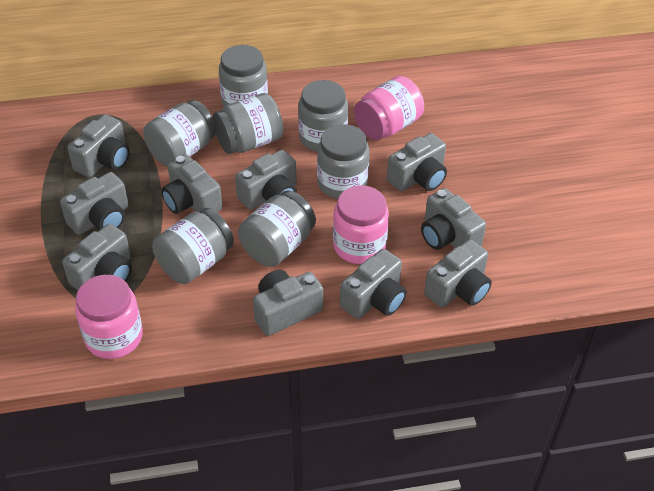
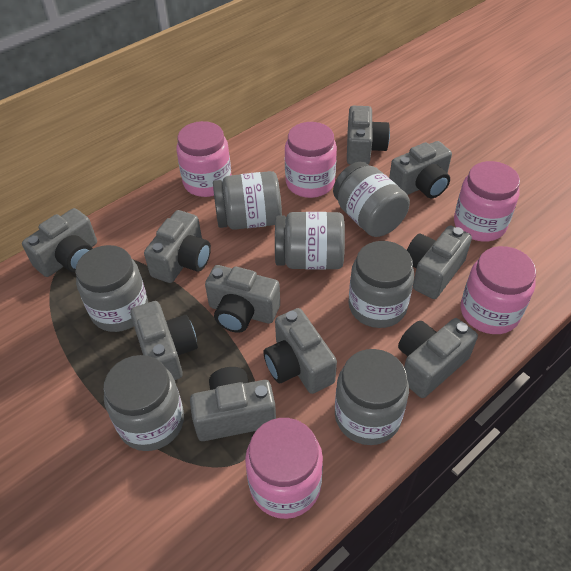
pink jar: [75,275,143,359] [333,185,389,264] [354,76,424,140] = 3 -> [176,121,231,197] [245,418,323,519] [285,122,337,198] [454,161,520,242] [461,246,536,334] = 5

